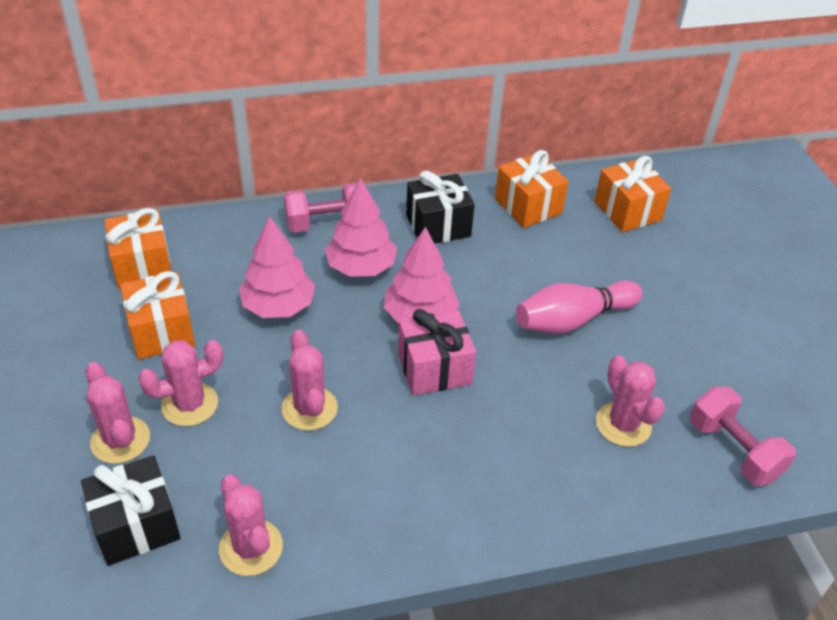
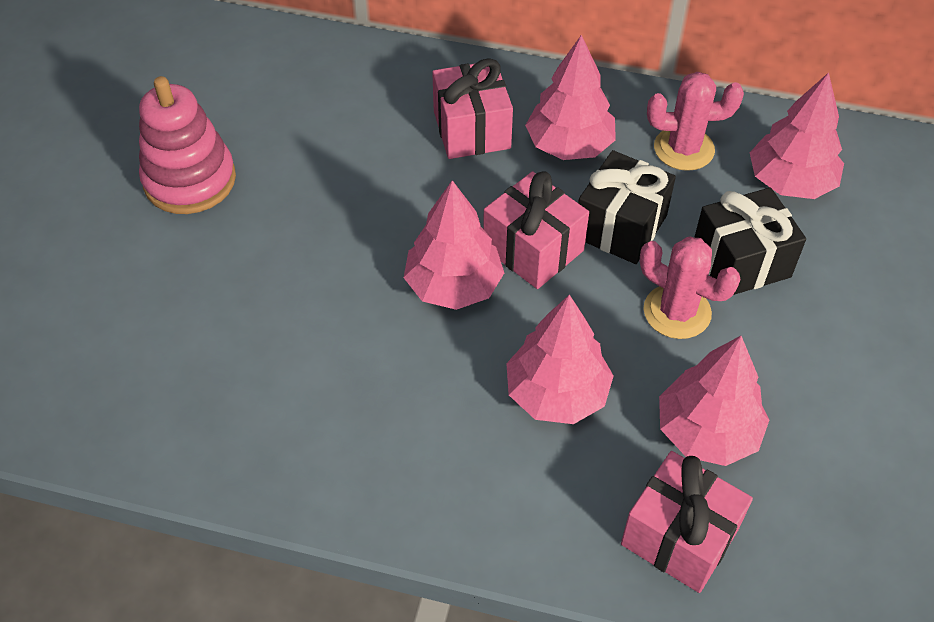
orange gift: [105,208,172,290] [120,271,195,359] [495,150,569,228] [594,156,671,232] = 4 -> none = 0
pink bowling pin: [516,280,642,334] = 1 -> none = 0
pink cactus: [85,362,150,464] [138,340,223,426] [219,474,283,576] [282,330,338,431] [596,355,665,447] = 5 -> [640,236,741,339] [647,72,744,171] = 2
pink dumbbell: [283,183,357,233] [690,387,796,486] = 2 -> none = 0
pink gift: [398,309,476,396] = 1 -> [432,58,513,159] [483,171,589,289] [621,451,753,593] = 3
pink stacking toy: none = 0 -> [139,76,236,214] = 1
pink tree: [239,216,315,318] [325,178,397,277] [384,227,460,324] = 3 -> [404,180,504,310] [506,295,613,424] [525,35,616,160] [659,336,769,466] [750,72,844,199] = 5

